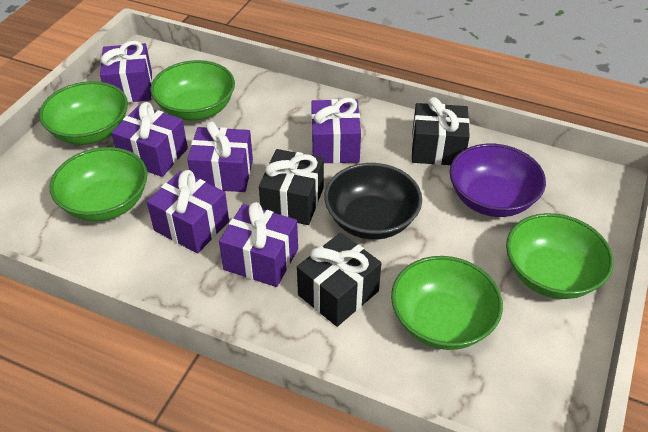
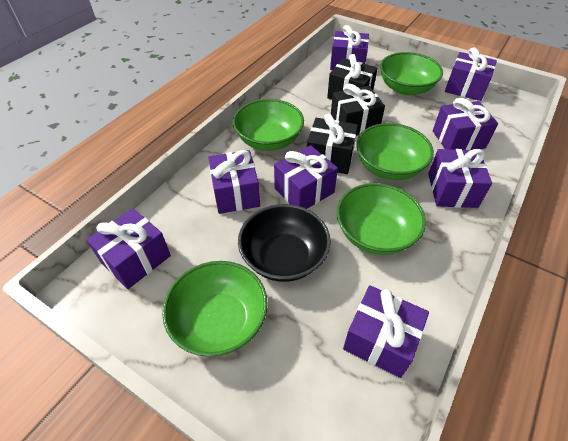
purple bowl: [449,144,546,217] = 1 -> none = 0
purple gift: [100,41,152,103] [111,102,188,177] [147,170,229,253] [187,121,253,192] [219,202,298,287] [311,98,361,164] = 6 -> [86,208,171,289] [208,150,260,214] [274,145,338,209] [330,25,369,70] [343,285,429,378] [428,149,492,208] [433,98,498,150] [445,47,497,101] = 8

